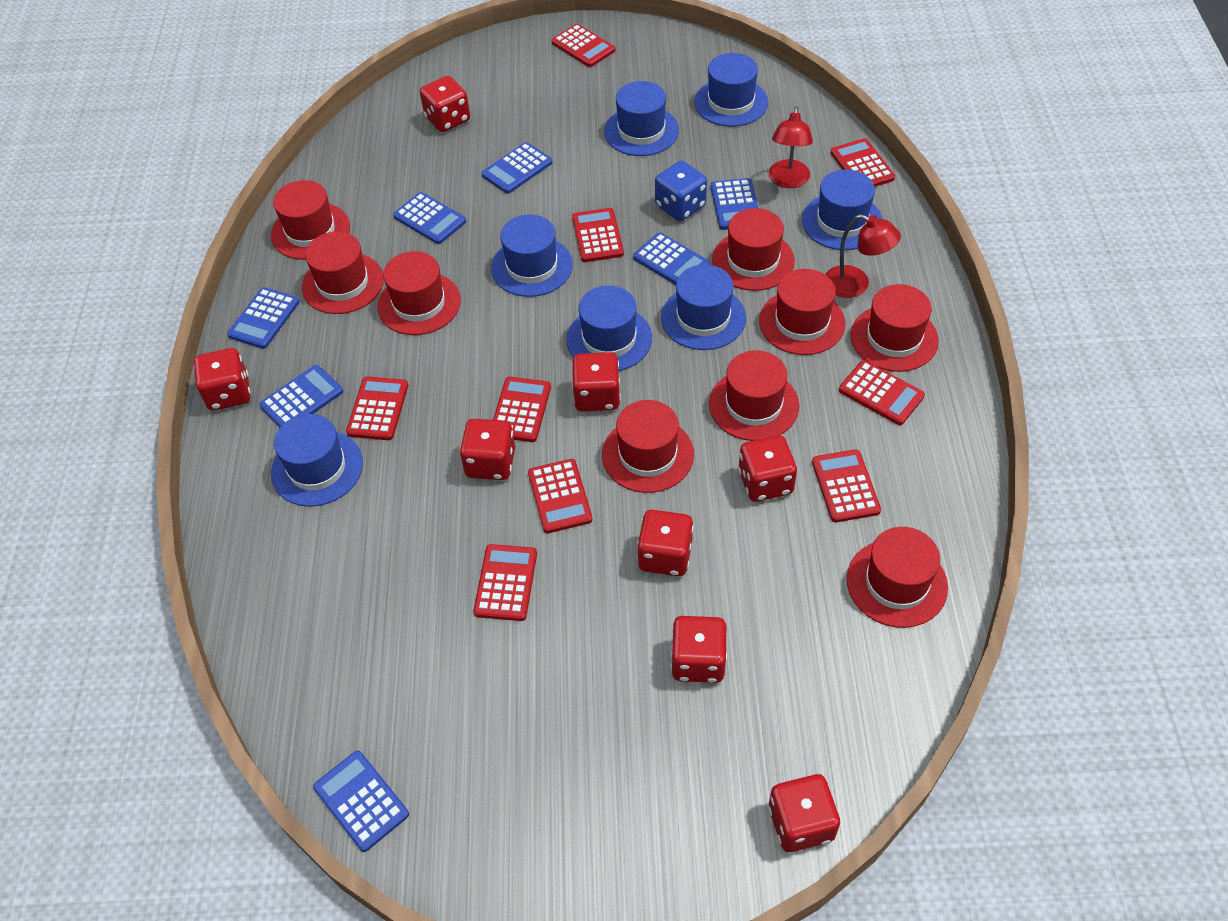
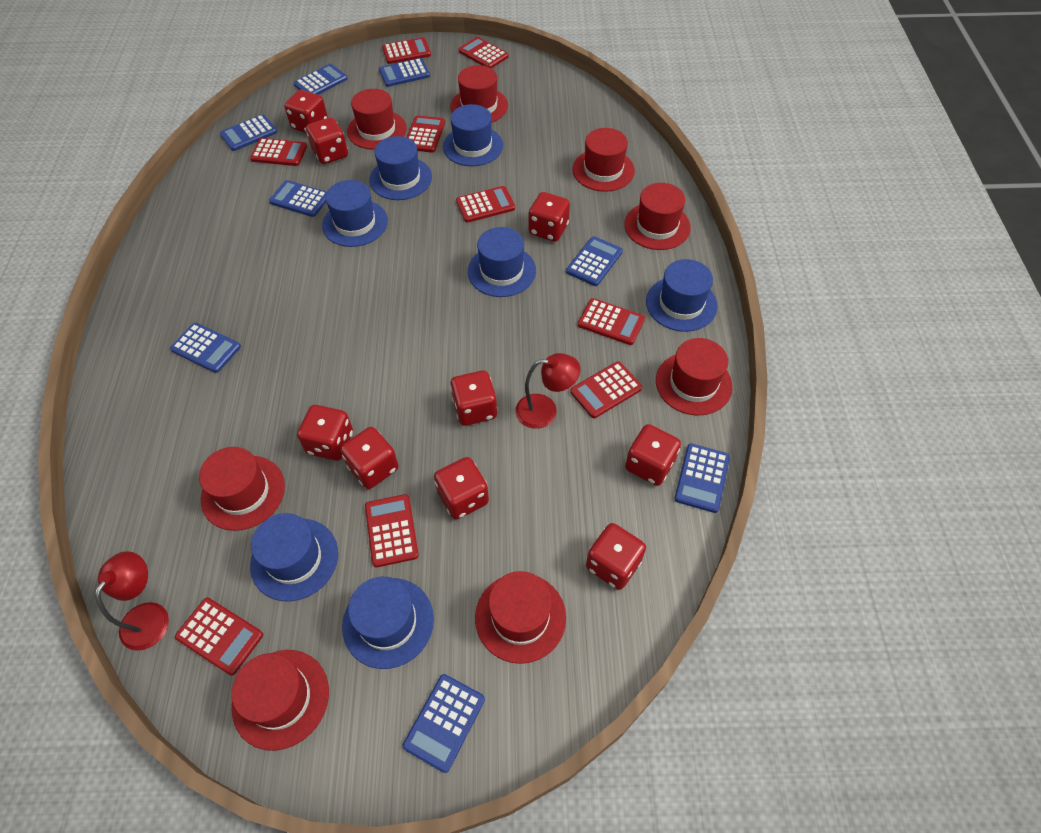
blue calculator: [227,287,300,349] [259,365,343,427] [313,751,409,852] [393,192,466,244] [482,142,552,194] [633,233,710,285] [711,178,758,230] = 7 -> [170,323,241,373] [220,114,277,151] [269,180,327,217] [294,64,348,95] [379,58,430,87] [403,674,485,773] [566,236,623,286] [674,443,730,513] = 8
blue dice: [655,161,707,221] = 1 -> none = 0
red dice: [194,348,251,411] [420,76,470,132] [460,419,515,480] [572,352,621,412] [637,510,693,576] [671,616,727,683] [738,435,797,502] [769,774,840,852] = 8 -> [284,90,328,133] [297,405,353,461] [306,117,348,164] [340,427,399,489] [434,457,489,519] [450,370,497,426] [529,192,570,242] [586,523,646,590] [625,424,681,486] = 9
red hat: [271,180,350,260] [302,232,384,314] [377,251,461,335] [602,400,694,493] [709,350,799,441] [712,208,795,291] [759,269,845,355] [847,527,948,628] [850,284,939,372] = 9 -> [199,447,285,531] [231,650,329,751] [347,89,407,150] [450,65,508,122] [475,571,566,664] [572,128,635,192] [624,183,691,250] [656,338,733,416] = 8

